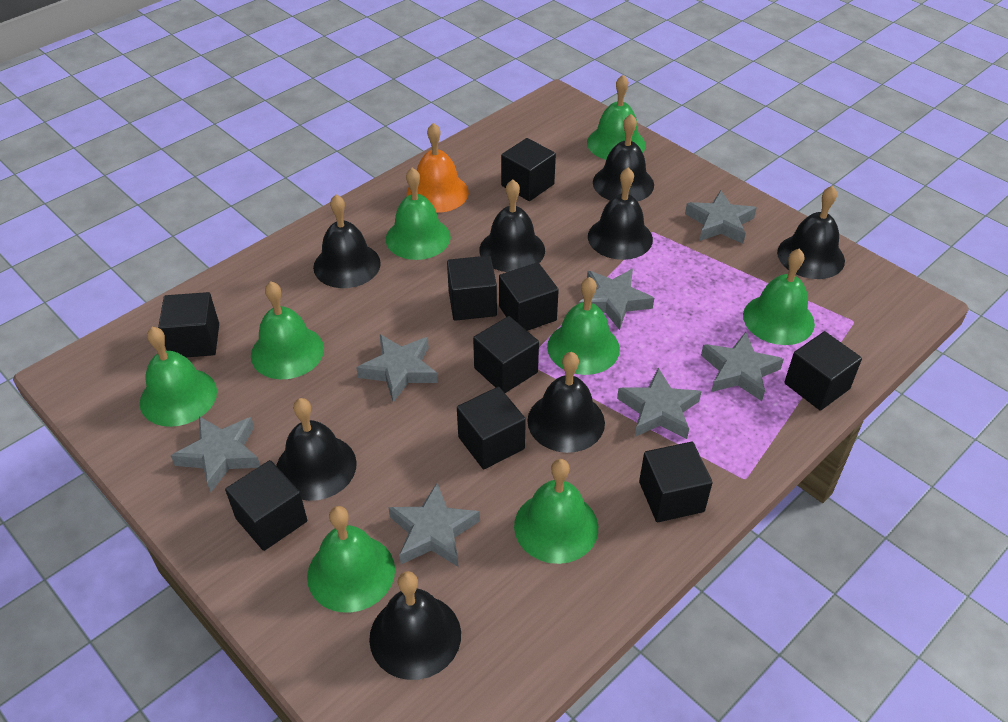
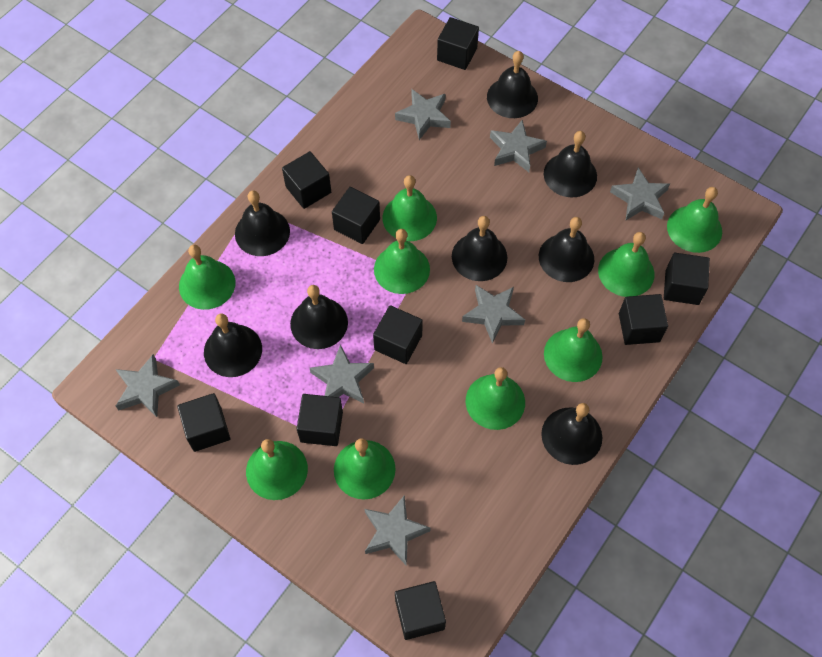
green bell: [140,327,217,427] [251,281,324,379] [307,506,395,613] [386,168,451,260] [514,459,598,564] [547,277,620,375] [587,75,646,160] [743,249,815,345] = 8 -> [179,245,236,310] [246,439,308,500] [334,438,396,499] [374,229,430,294] [382,175,437,241] [466,367,525,430] [544,318,603,382] [598,232,654,297] [667,187,722,253] = 9
orange bell: [407,123,469,213] = 1 -> none = 0

